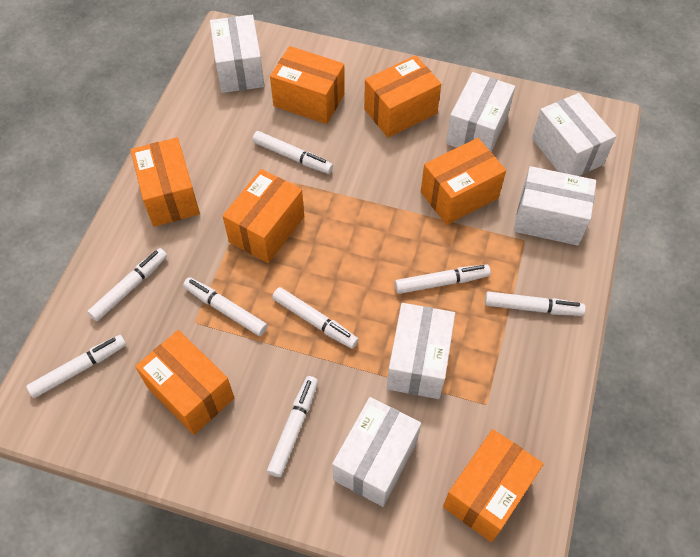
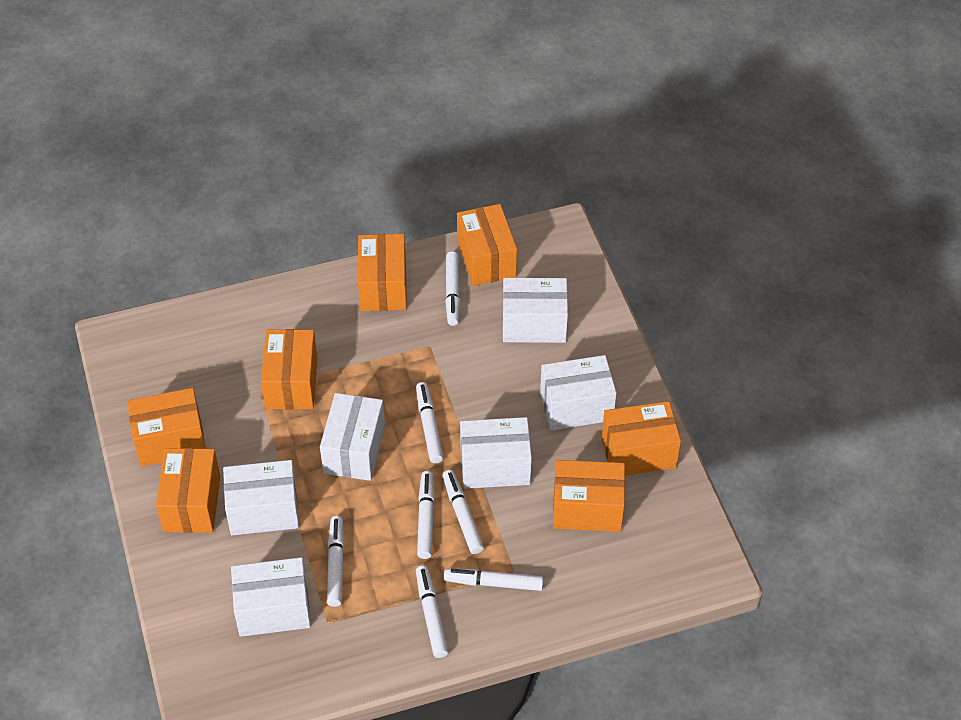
white marker: [26,335,126,398] [87,248,167,321] [183,277,267,336] [252,131,333,174] [267,376,318,477] [272,287,359,349] [395,264,491,294] [485,291,586,316] = 8 -> [327,516,344,607] [416,382,443,463] [416,565,448,658] [417,471,435,559] [443,470,484,554] [444,569,544,591] [445,251,460,326] = 7

